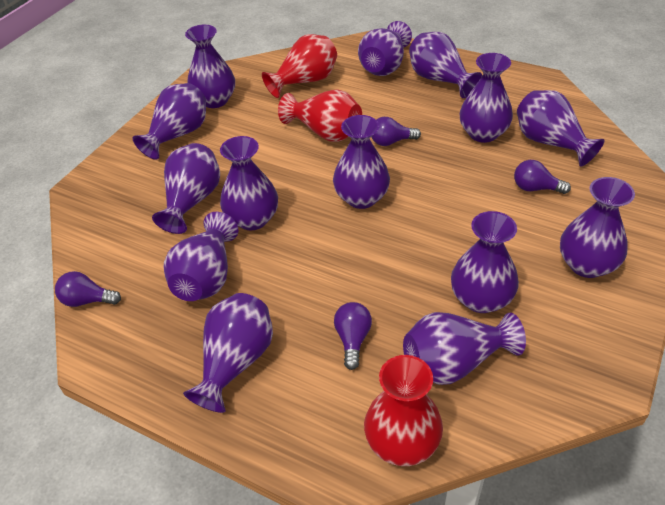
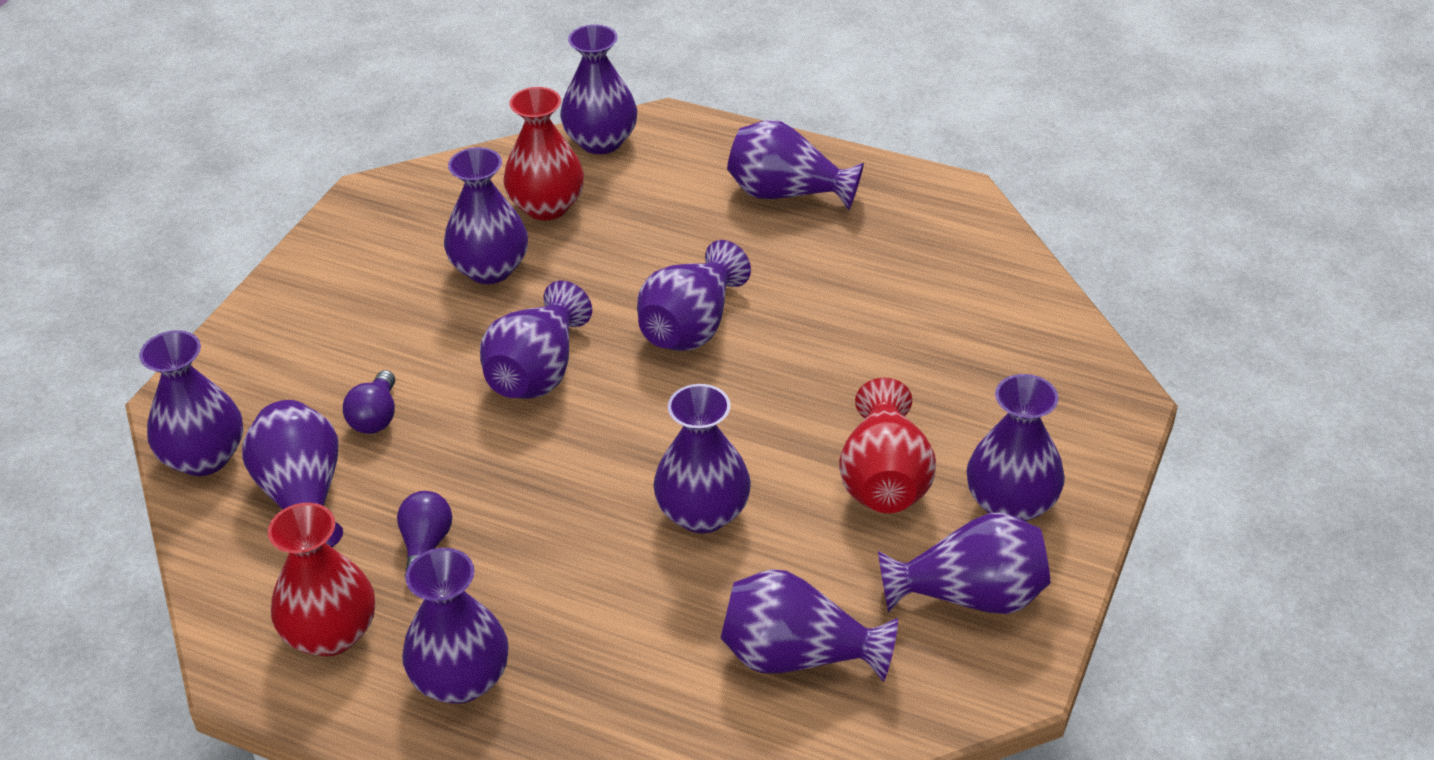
purple light bulb: [55,271,121,307] [334,302,372,370] [371,117,421,146] [514,160,571,194] = 4 -> [343,370,395,434] [397,491,452,576] = 2
purple vase: [133,83,206,160] [152,143,220,234] [163,212,239,301] [183,293,273,413] [185,24,235,108] [220,136,278,230] [333,115,390,209] [358,21,412,76] [403,312,526,385] [409,32,482,98] [451,211,519,313] [460,53,513,143] [517,90,605,167] [560,177,635,278] = 14 -> [139,330,243,476] [242,400,343,547] [402,548,509,704] [444,147,528,284] [480,281,592,399] [560,24,637,154] [637,240,751,351] [653,384,751,533] [720,569,898,682] [727,120,864,210] [878,513,1050,614] [967,374,1065,522] = 12

